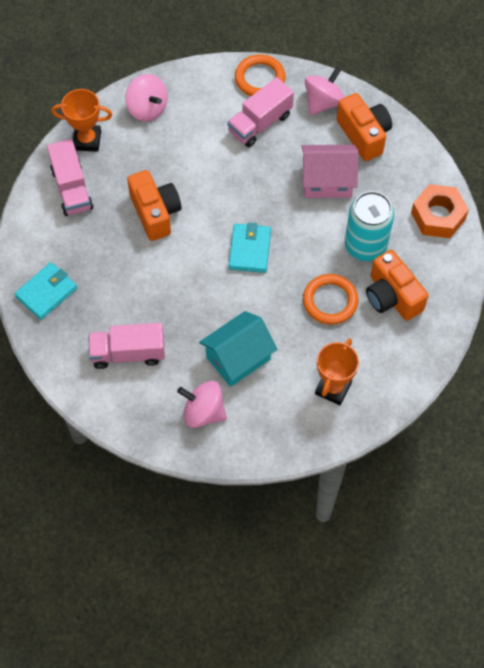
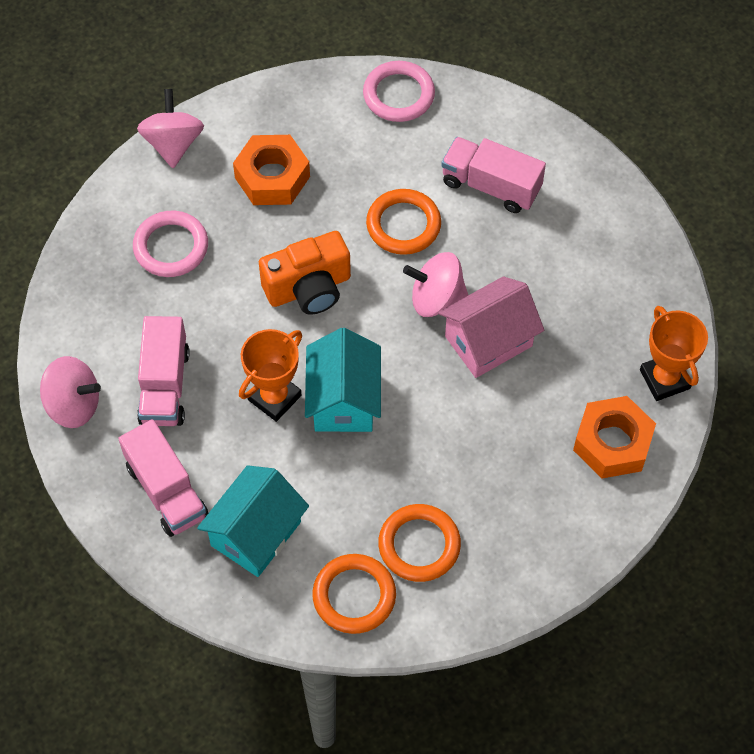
orange camera: [127,170,182,241] [337,93,392,161] [366,250,428,321] = 3 -> [259,231,351,315] = 1
orange nut: [411,184,469,238] = 1 -> [233,135,310,205] [573,396,656,478] = 2
orange ring: [235,54,286,96] [303,274,358,325] = 2 -> [312,554,396,634] [366,189,441,255] [378,504,461,582] = 3
pink ring: none = 0 -> [133,211,208,277] [363,61,435,122] = 2
turquoise can: [345,191,394,261] = 1 -> none = 0
turquoise house: [199,311,277,387] = 1 -> [197,465,309,577] [305,328,381,432] = 2
turquoise wallet: [15,262,77,320] [229,222,271,273] = 2 -> none = 0

